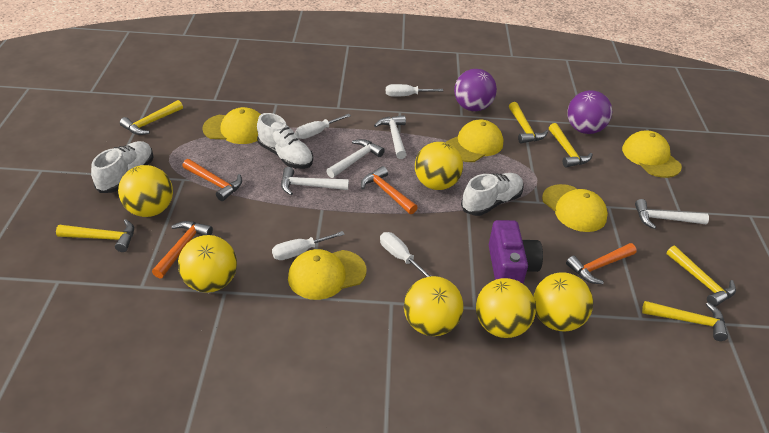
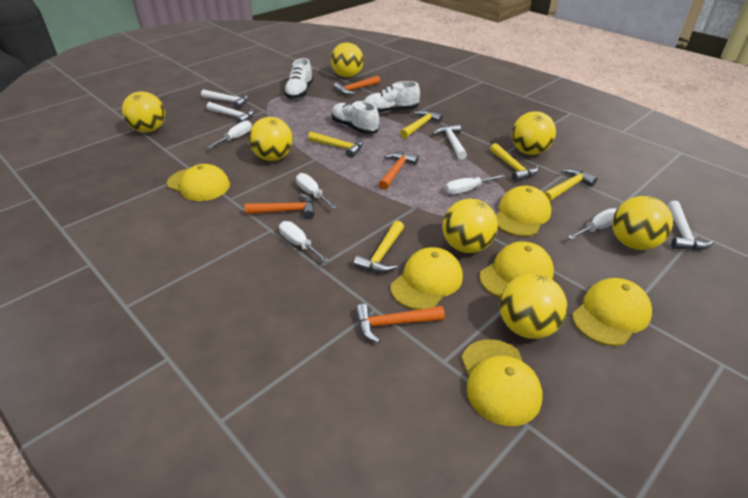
purple ball: [454,69,497,111] [567,90,612,134] = 2 -> none = 0
purple camera: [489,220,543,284] = 1 -> none = 0
white screwdriver: [272,231,345,260] [295,114,351,139] [380,232,431,277] [386,84,443,97] = 4 -> [207,120,252,149] [279,221,330,263] [296,173,336,209] [445,174,505,194] [568,208,617,240] = 5
yellow ball: [118,165,173,217] [178,235,237,293] [404,276,464,336] [415,142,463,190] [476,278,536,338] [533,272,593,331] = 6 -> [122,91,165,132] [249,117,293,161] [331,42,364,78] [442,199,498,253] [499,274,567,339] [512,111,556,155] [612,196,673,250] = 7
yellow cap: [202,107,261,144] [288,249,366,300] [446,120,503,162] [542,184,608,232] [622,131,682,178] = 5 -> [167,164,230,201] [391,247,463,310] [461,339,542,426] [479,241,554,298] [496,186,551,236] [572,278,652,346] = 6
yellow hammer: [56,219,134,252] [120,100,183,135] [509,102,548,143] [549,123,593,167] [642,301,728,341] [667,246,736,307] = 6 -> [308,132,363,158] [354,221,404,273] [400,110,443,138] [490,143,539,182] [544,169,597,201] = 5

